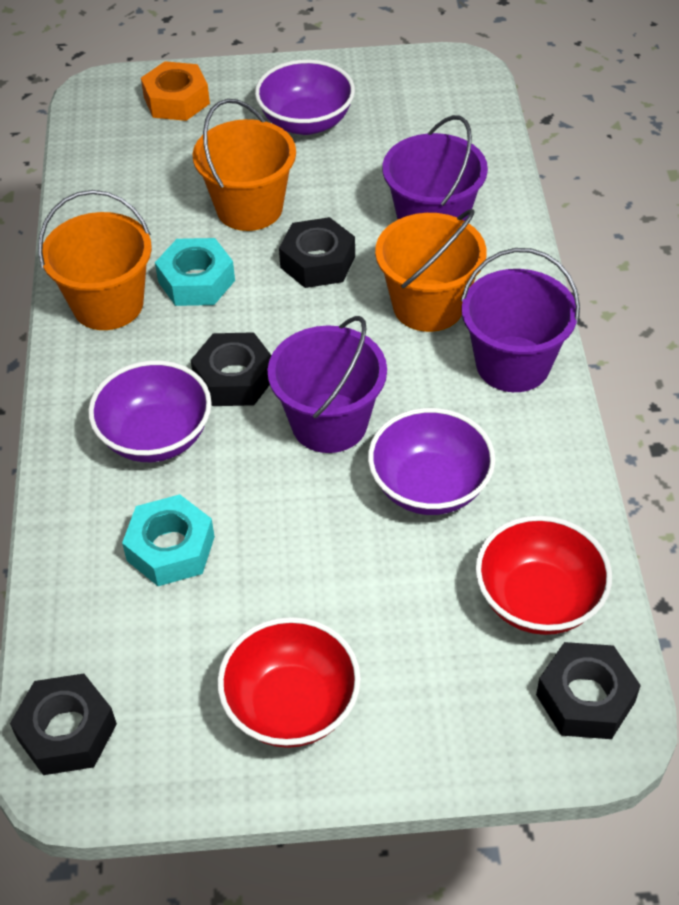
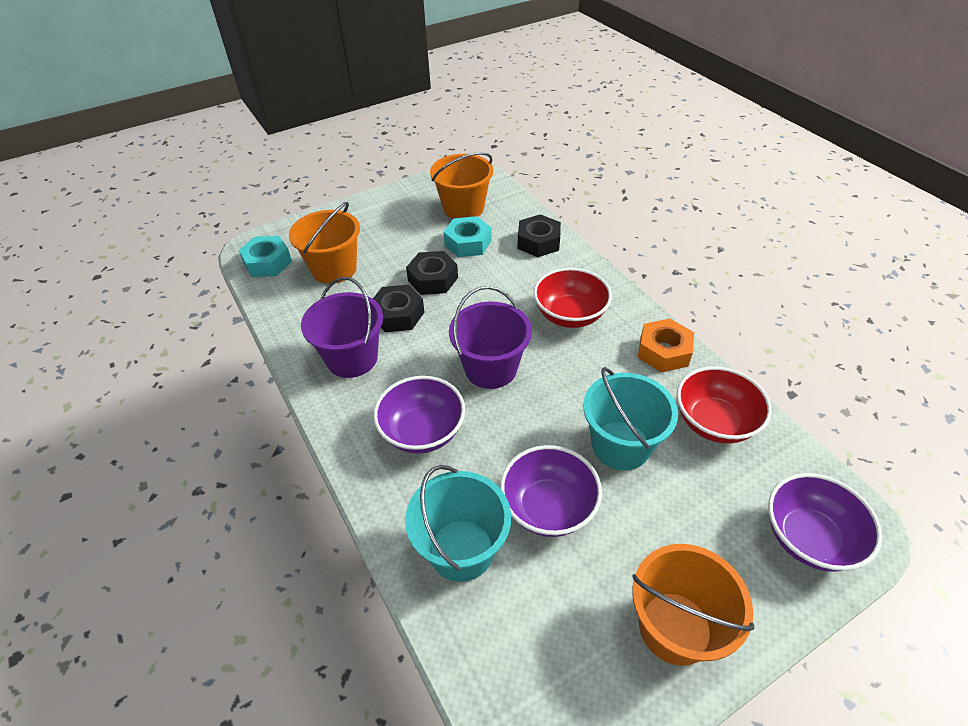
black nut: [10,674,117,775] [191,332,272,406] [279,217,355,288] [536,642,641,739] = 4 -> [373,285,425,332] [406,251,458,295] [517,214,561,257] = 3
purple bucket: [268,316,387,453] [382,115,488,221] [461,248,580,392] = 3 -> [301,277,383,378] [449,286,532,389] = 2
turquoise bucket: none = 0 -> [405,465,511,582] [583,367,678,470] = 2

